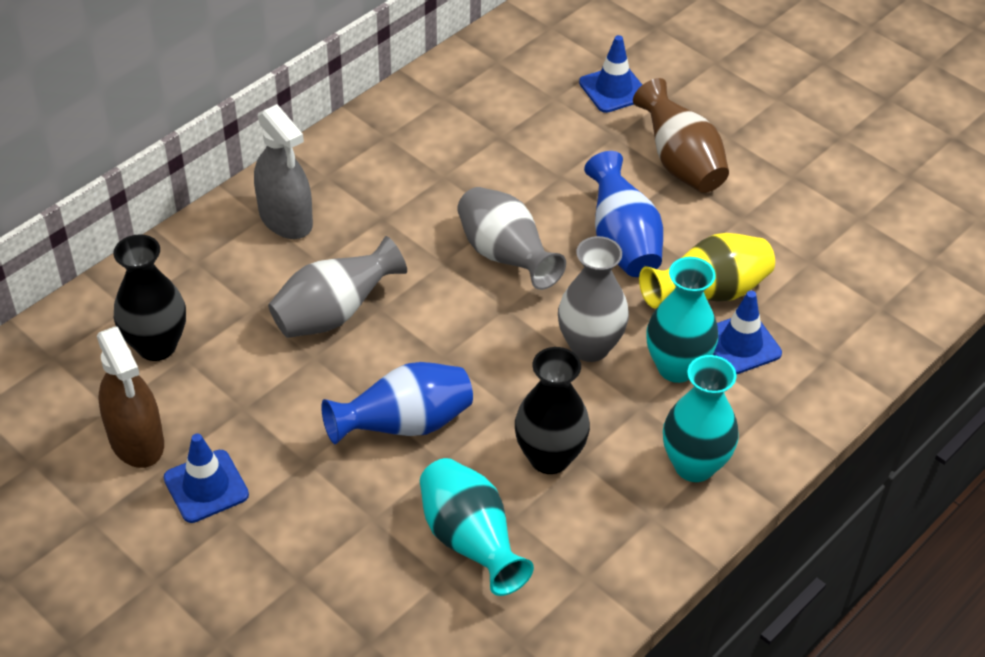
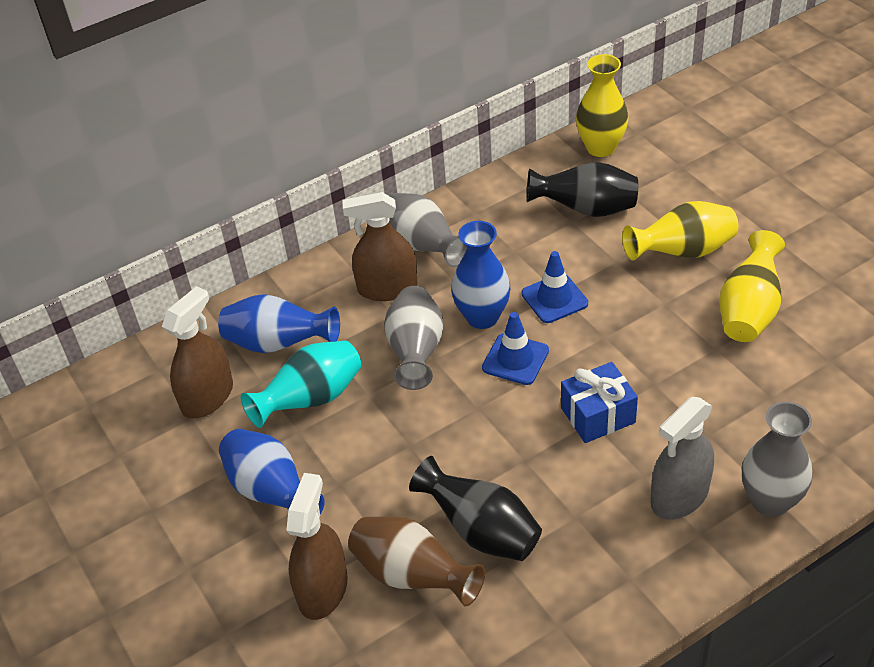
blue gift: none = 0 -> [561,362,638,443] = 1
blue traffic cone: [164,433,249,523] [579,35,642,113] [713,291,782,375] = 3 -> [482,312,549,385] [522,251,588,323] = 2
blue vase: [321,362,473,444] [584,151,663,277] = 2 -> [218,294,340,353] [219,429,325,514] [451,221,510,329] = 3
brown spray bottle: [97,327,164,468] = 1 -> [162,286,233,419] [286,473,348,620] [342,192,417,301] = 3
turquoise vase: [420,458,534,596] [646,257,718,383] [663,355,739,482] = 3 -> [241,341,361,428] = 1
yellow vase: [639,233,775,308] = 1 -> [576,54,628,157] [622,201,738,261] [719,230,785,342] = 3

